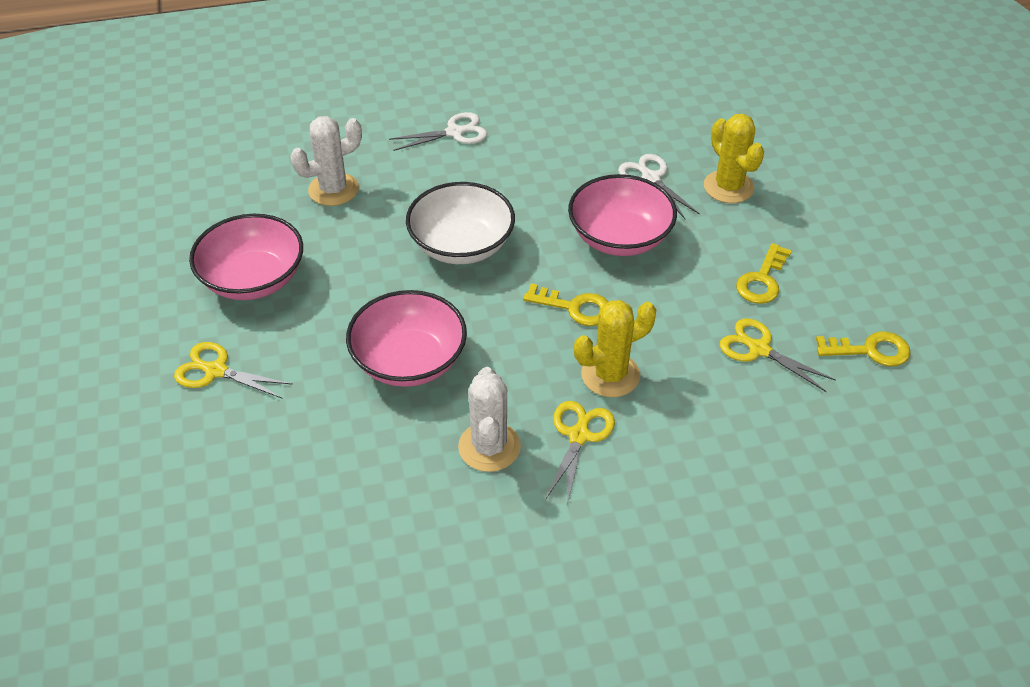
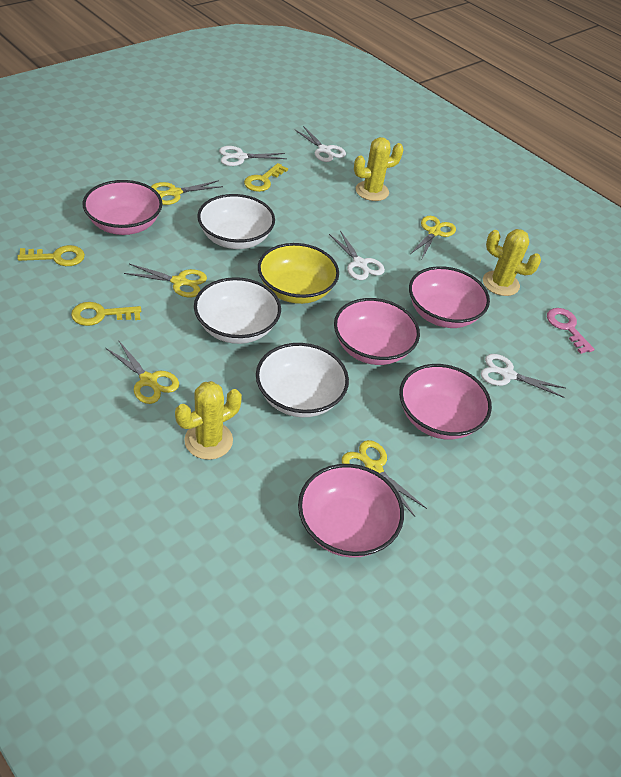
pink bowl: [189,214,303,300] [346,290,467,387] [568,174,677,256] = 3 -> [83,180,163,235] [298,464,404,558] [334,298,420,365] [399,364,492,439] [409,266,490,328] = 5
pink key: none = 0 -> [547,308,594,354] = 1
white bowl: [406,182,515,264] = 1 -> [194,277,281,344] [197,194,275,249] [256,343,349,417] = 3
white cactus: [290,116,362,206] [458,367,521,472] = 2 -> none = 0
white scissors: [389,112,487,151] [618,154,700,219] = 2 -> [219,146,286,166] [294,126,346,162] [329,230,385,280] [481,354,565,398] = 4
yellow bowl: none = 0 -> [258,243,339,304] = 1
yellow cactus: [574,300,656,397] [704,114,764,203] = 2 -> [175,381,242,460] [354,137,404,201] [483,229,541,296] = 3
yellow scissors: [174,342,293,399] [545,401,615,506] [720,318,836,392] = 3 -> [106,341,179,404] [124,264,207,297] [151,180,223,205] [342,440,427,517] [410,216,456,258] = 5

